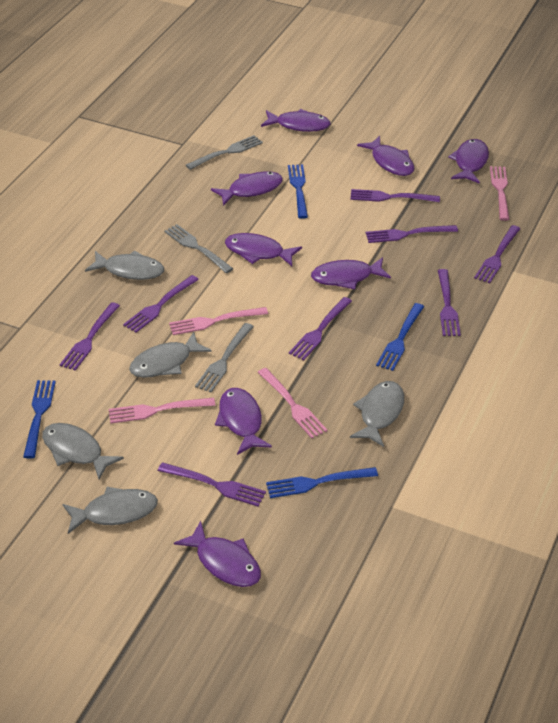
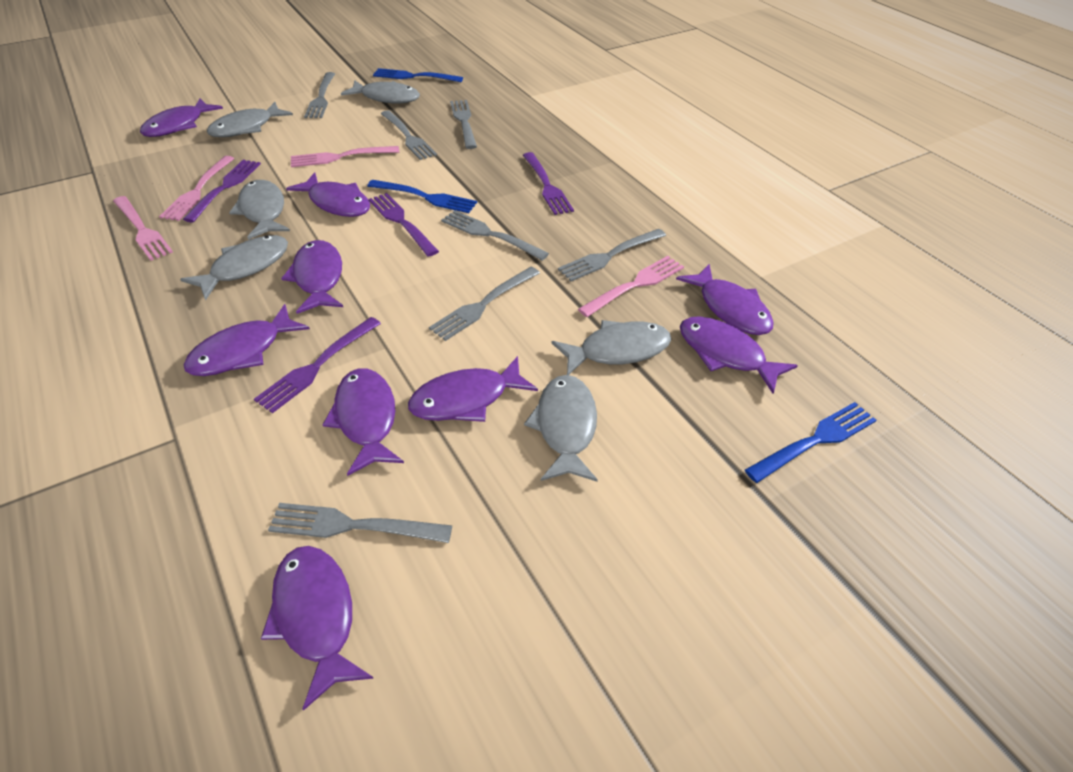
blue fork: [23,380,56,459] [266,467,378,498] [288,164,308,219] [376,303,424,371] = 4 -> [367,180,477,213] [373,68,463,82] [745,402,876,483] = 3
grey fish: [42,423,124,480] [63,487,158,534] [85,250,164,280] [129,332,212,378] [350,381,404,447] = 5 -> [180,235,288,300] [207,102,293,137] [229,180,290,239] [341,80,420,103] [524,375,598,482] [552,320,671,375] = 6
grey fork: [164,224,233,273] [186,135,263,170] [195,323,254,392] = 3 -> [268,503,452,543] [304,72,335,118] [381,110,437,160] [429,267,540,341] [441,210,549,260] [450,100,477,149] [558,229,666,281] = 7
purple fish: [174,521,261,587] [211,171,283,206] [215,388,272,455] [225,233,302,266] [261,109,331,132] [311,257,391,289] [357,136,415,176] [448,139,489,184] = 8 -> [140,98,223,137] [184,304,310,376] [261,546,374,711] [281,240,343,314] [286,172,370,217] [323,368,404,476] [408,356,538,422] [676,264,774,335] [680,316,798,394] = 9
purple fork: [59,302,120,371] [123,275,199,333] [158,462,266,507] [289,297,352,360] [350,189,440,202] [366,225,458,243] [438,269,461,336] [474,225,521,283] = 8 -> [183,160,261,223] [254,317,381,413] [369,193,439,257] [523,152,574,215] = 4

